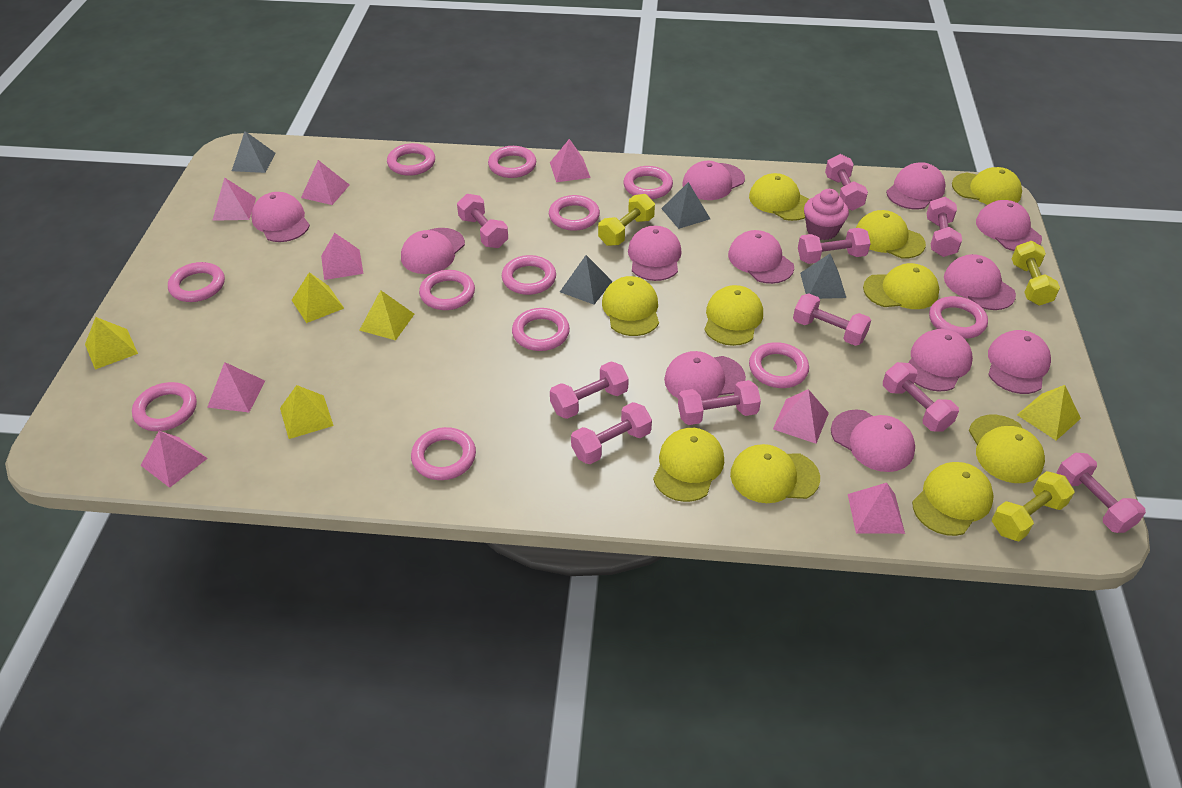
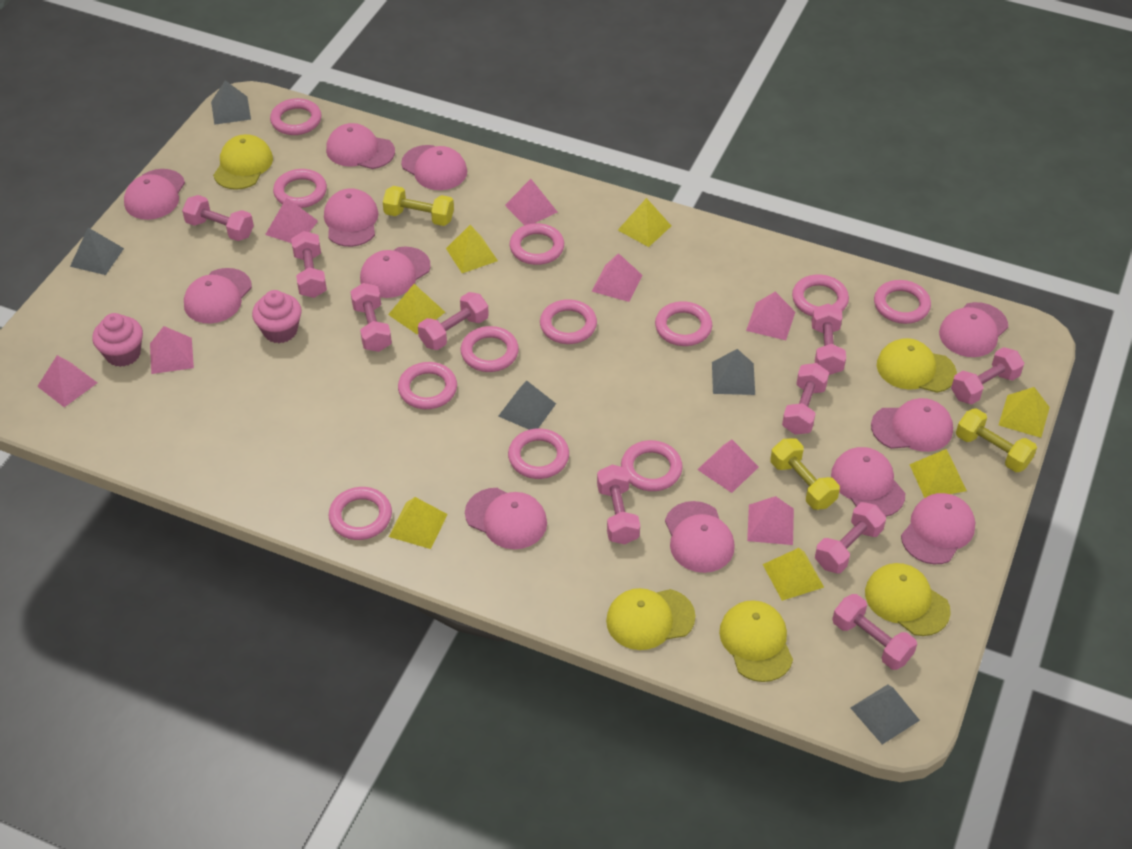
grey pyramid: [232,131,275,173] [560,255,613,305] [661,182,710,229] [800,254,846,299] = 4 -> [70,228,124,275] [211,80,251,125] [498,381,556,430] [712,349,755,395] [850,684,920,744] = 5
pink cupcake: [804,189,849,240] = 1 -> [92,313,143,367] [252,290,302,343] = 2
yellow cap: [602,276,659,336] [653,428,724,502] [704,285,763,346] [730,444,820,503] [749,173,809,221] [856,210,926,259] [863,263,939,309] [912,462,994,536] [952,167,1022,205] [969,415,1045,483] = 10 -> [213,134,273,190] [606,588,695,650] [719,600,793,682] [865,563,951,636] [877,338,957,393] = 5
yellow pyramid: [85,317,138,370] [280,385,334,439] [292,272,344,323] [359,290,414,340] [1017,385,1081,440] = 5 -> [388,284,445,334] [389,497,448,549] [446,225,498,273] [618,198,671,247] [763,548,824,601] [909,449,967,498] [999,387,1050,438] = 7

